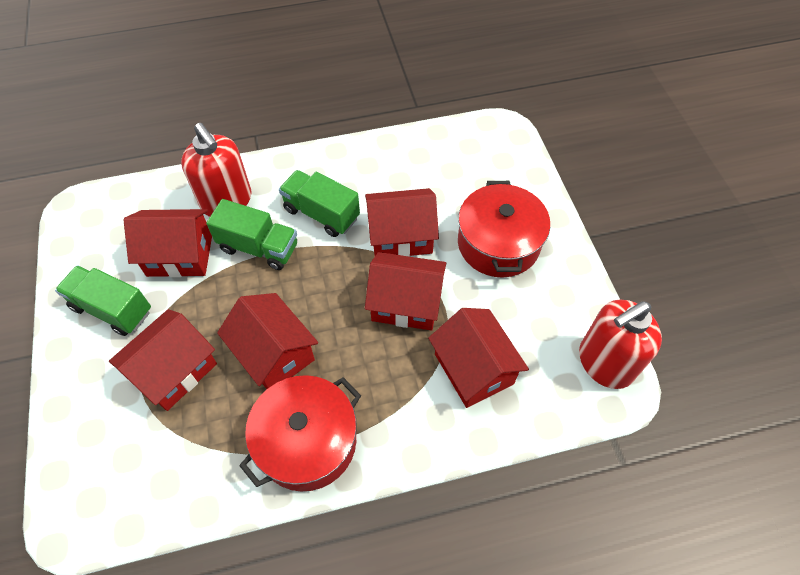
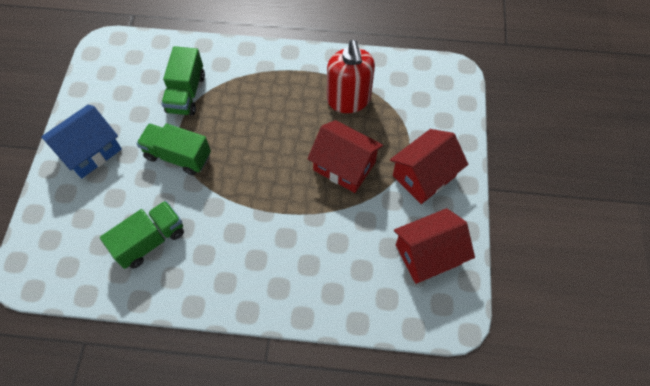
blue house: none = 0 -> [41,105,122,178] = 1
red house: [109,309,217,411] [124,209,212,277] [217,293,318,389] [365,188,439,257] [365,252,446,331] [428,308,529,408] = 6 -> [307,120,383,193] [390,129,468,204] [394,208,475,284] = 3
red pot: [239,375,361,492] [458,181,550,278] = 2 -> none = 0
red soap dispenser: [181,123,252,217] [579,300,662,389] = 2 -> [327,40,375,113] = 1

